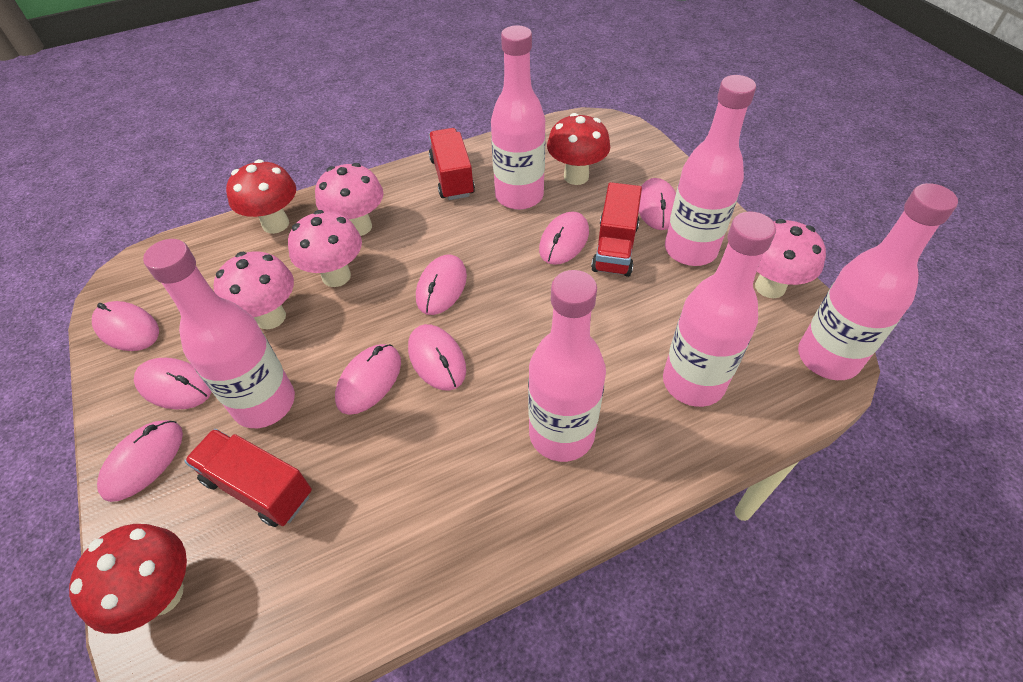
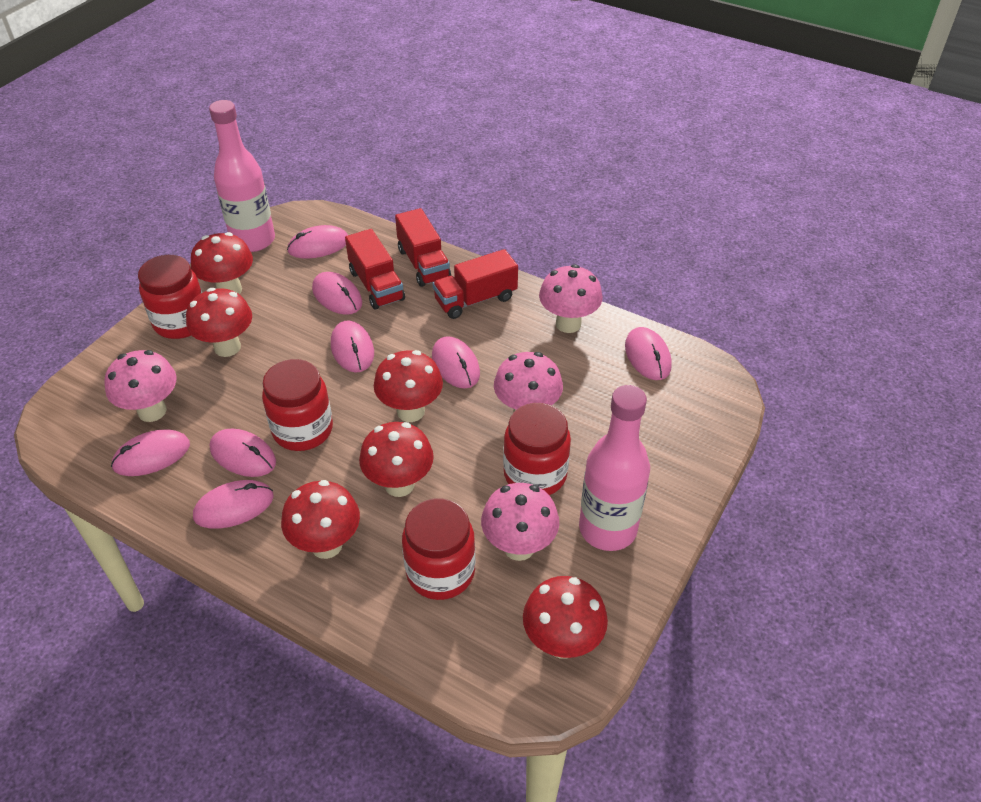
pink bottle: [143,239,295,428] [491,25,546,210] [528,270,606,462] [663,212,776,407] [665,75,756,266] [798,183,958,380] = 6 -> [209,100,275,252] [579,385,650,551] = 2
red jar: none = 0 -> [138,255,202,339] [262,359,333,451] [402,499,475,600] [503,403,571,495] = 4
red mushroom: [69,524,187,634] [226,159,296,234] [547,113,610,185] = 3 -> [186,288,252,357] [191,232,253,294] [281,480,360,559] [359,422,434,497] [374,350,443,422] [523,576,608,659] = 6

